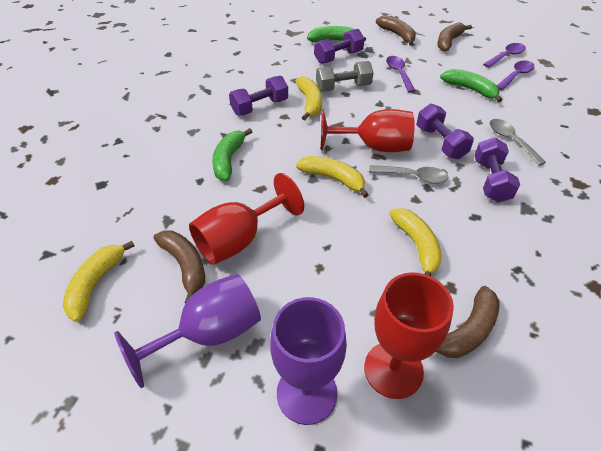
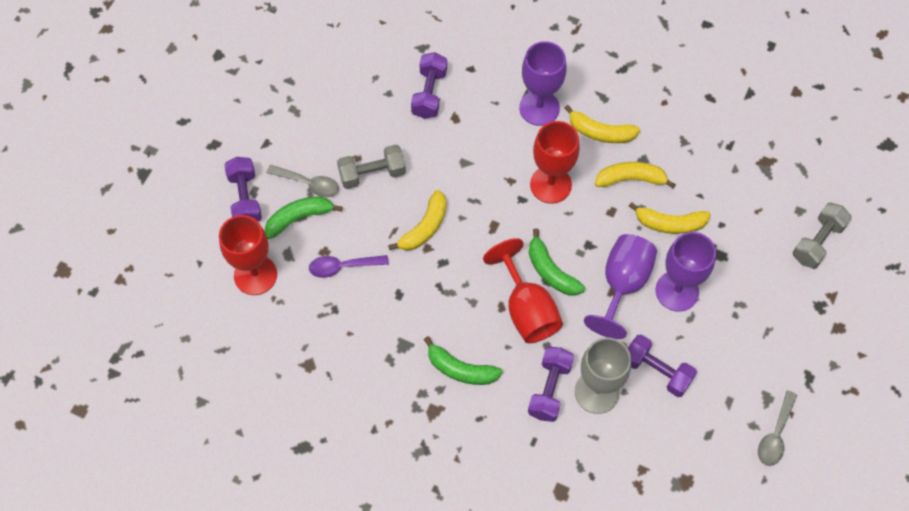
brown banana: [154,230,205,303] [376,15,416,45] [436,286,500,358] [437,22,472,52] = 4 -> none = 0
grey dumbbell: [316,61,374,92] = 1 -> [337,145,406,189] [792,202,852,269] = 2
grey goblet: none = 0 -> [575,338,631,414] = 1
purple goblet: [114,274,261,388] [270,297,347,425] = 2 -> [519,41,566,126] [584,234,657,339] [656,232,716,312] = 3
purple spoon: [386,56,416,93] [483,43,526,68] [497,60,535,90] = 3 -> [309,255,389,278] = 1

